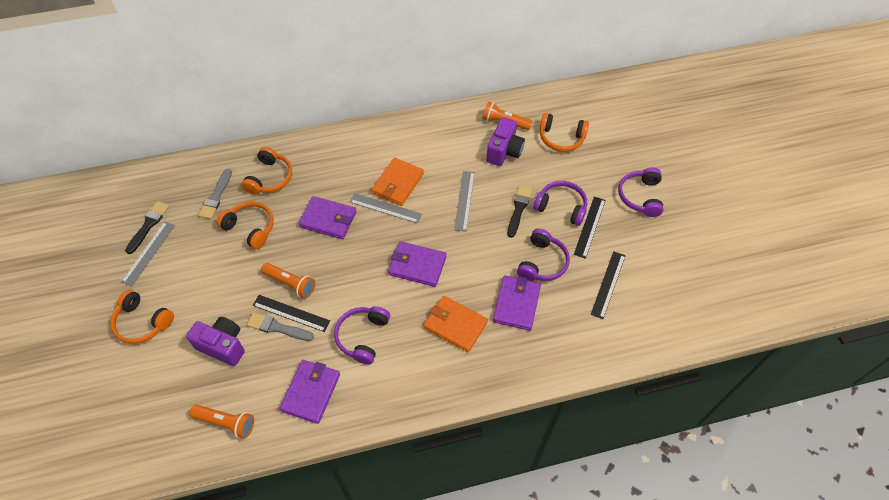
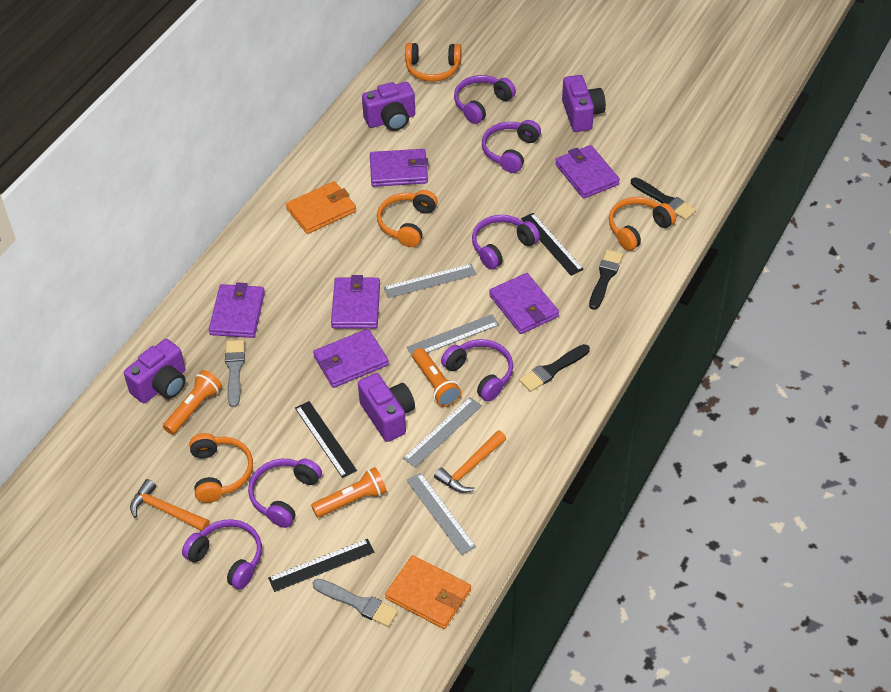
black brush: [125,201,169,254] [507,185,532,238] = 2 -> [519,344,590,392] [589,250,623,310] [631,177,696,220] = 3
grey ruler: [121,221,175,286] [350,193,422,223] [454,171,475,232] = 3 -> [384,264,476,298] [403,397,482,467] [406,314,499,358] [406,473,476,555] = 4
orange hammer: none = 0 -> [130,479,210,531] [434,430,506,493] = 2
purple camera: [186,317,245,366] [486,117,525,166] = 2 -> [124,339,185,403] [358,373,415,442] [362,82,415,131] [562,75,606,132] = 4
purple headphones: [334,306,390,364] [517,229,570,281] [533,181,587,226] [618,167,664,217] = 4 -> [182,519,262,589] [248,459,322,528] [441,339,513,401] [454,75,516,124] [472,215,540,270] [482,120,541,173] = 6
purple wallet: [280,360,340,424] [298,196,357,239] [388,241,446,287] [493,275,541,331] = 4 -> [209,282,265,338] [313,329,389,388] [331,275,380,329] [370,149,428,187] [489,273,559,334] [555,145,620,198] = 6

